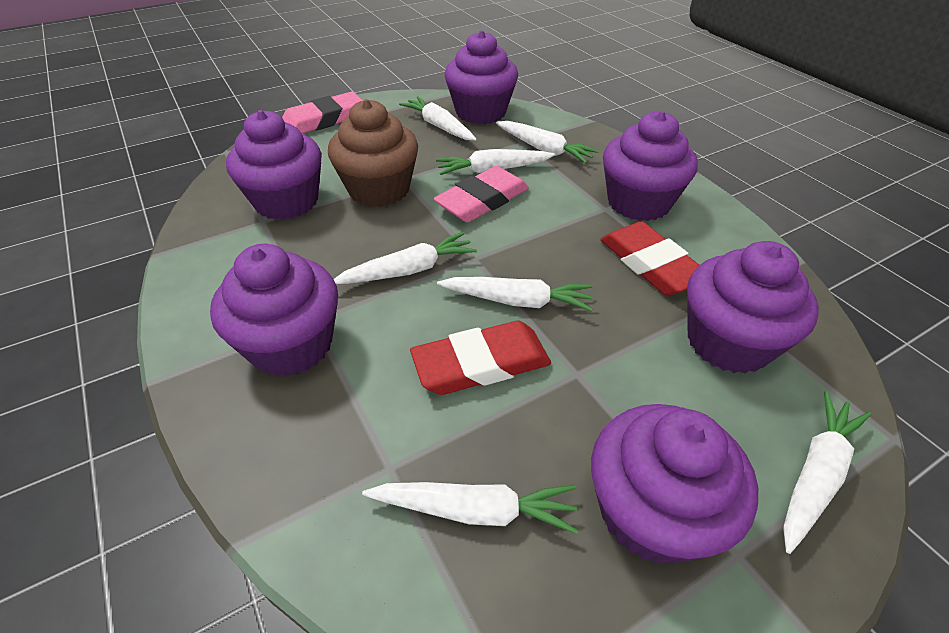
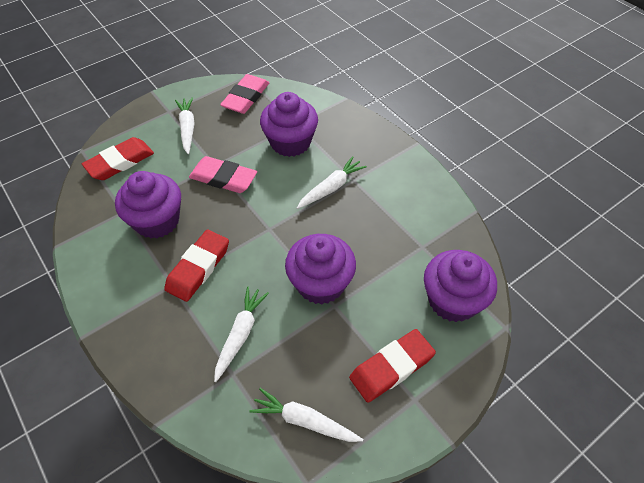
brown cupcake: [328,99,418,207] = 1 -> none = 0
purple cupcake: [210,244,338,377] [226,110,322,220] [444,30,518,124] [591,404,758,564] [603,111,698,221] [687,241,819,374] = 6 -> [115,171,181,239] [260,92,318,157] [285,234,356,304] [424,250,497,322] = 4
red eraser: [410,321,551,395] [600,221,699,295] = 2 -> [82,137,154,180] [164,230,229,302] [349,329,436,403] = 3
white carrot: [334,232,477,284] [362,482,579,534] [399,96,477,141] [436,149,555,175] [437,277,593,311] [496,121,599,163] [783,391,872,554] = 7 -> [175,97,195,154] [214,286,269,382] [249,388,363,442] [297,156,367,209] = 4

